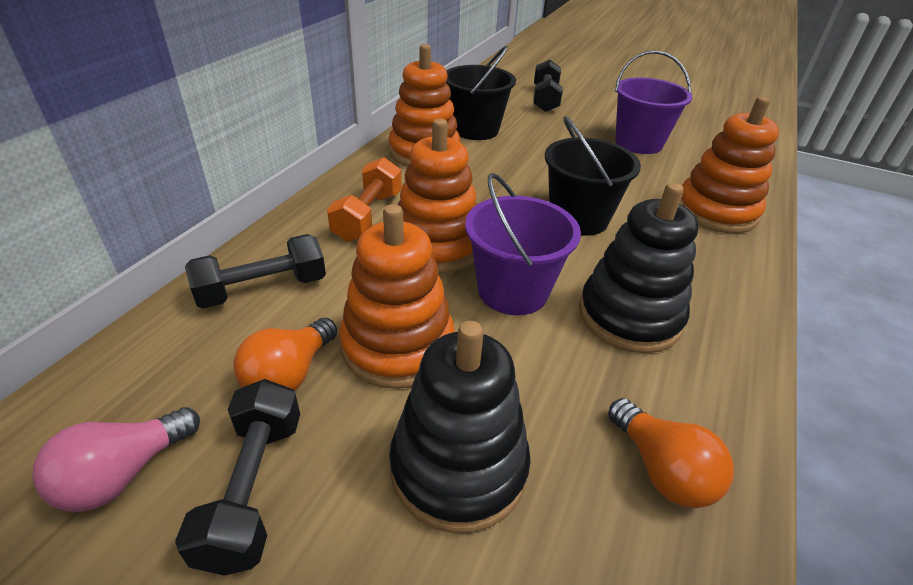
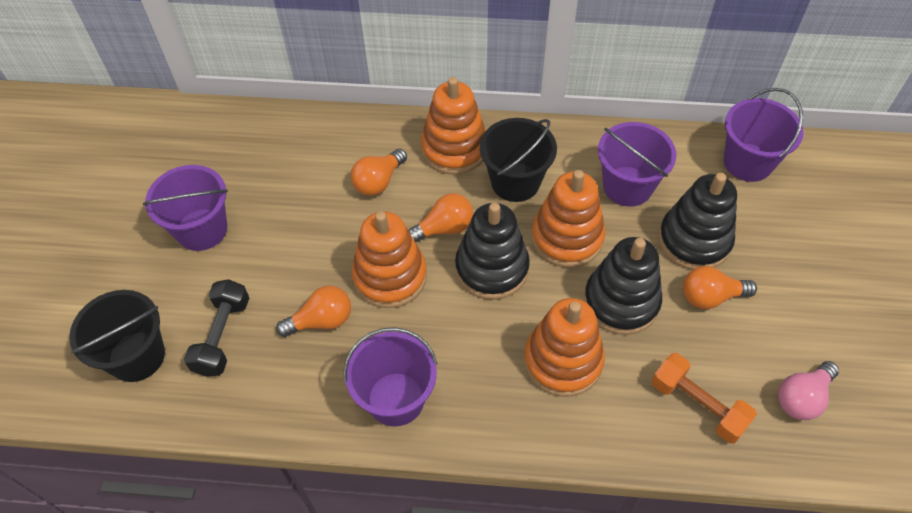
black dumbbell: [175,379,300,576] [185,234,326,309] [533,59,563,112] = 3 -> [184,279,249,377] = 1
black stacking toy: [389,321,531,533] [579,183,698,353] = 2 -> [455,202,530,300] [584,237,662,335] [658,173,737,270] = 3
orange light bulb: [233,318,337,391] [608,398,734,508] = 2 -> [276,286,351,337] [351,148,407,196] [409,193,473,243] [683,266,757,309] = 4
purple bucket: [465,173,581,315] [615,50,692,154] = 2 -> [143,165,228,251] [343,327,438,427] [598,122,676,207] [724,88,804,182] = 4

